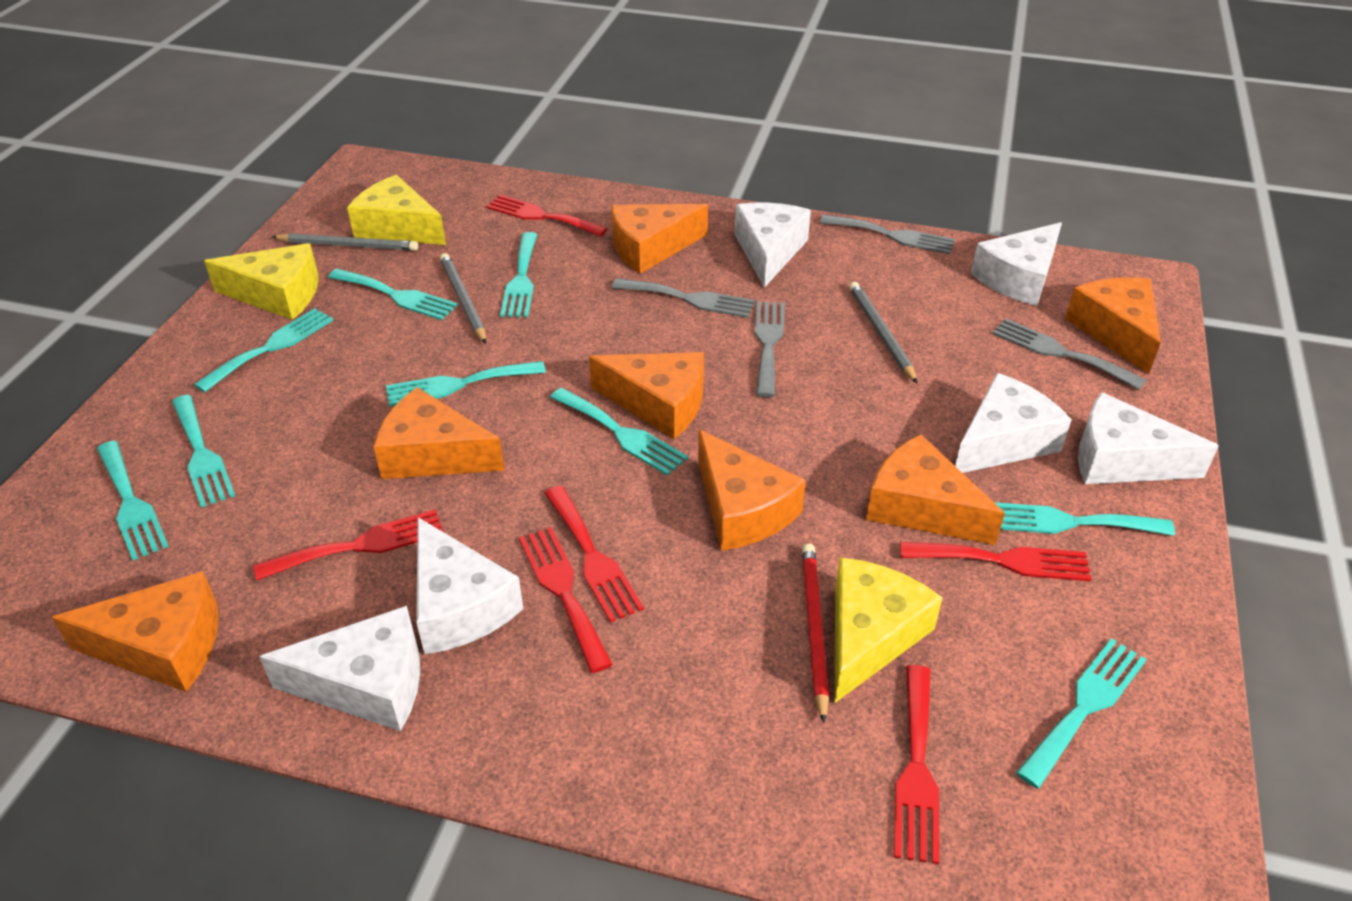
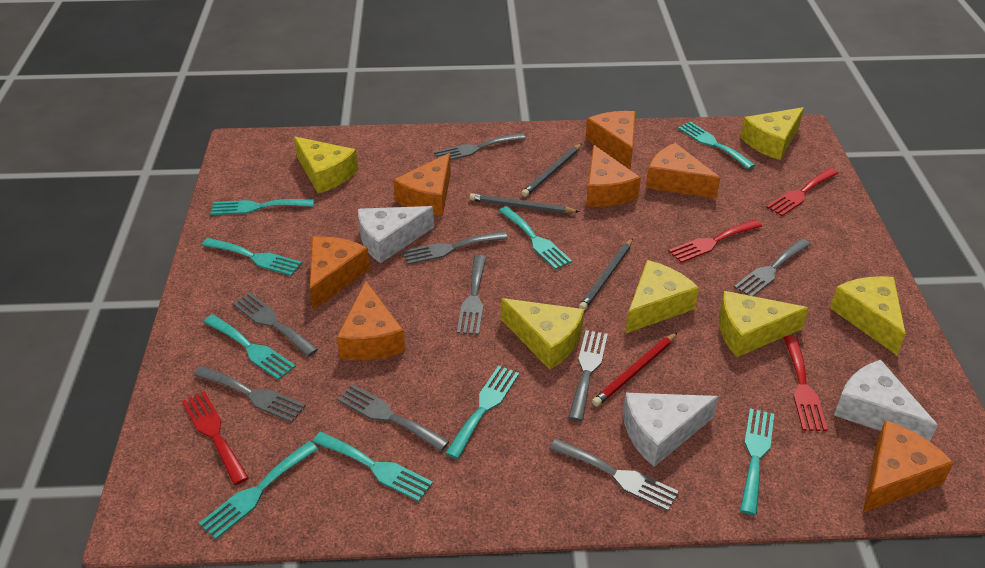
grey fork: [612,278,755,318] [754,301,785,397] [820,214,955,254] [992,319,1146,390] = 4 -> [194,366,306,422] [232,293,318,357] [337,384,450,452] [402,231,508,265] [434,133,526,160] [457,255,487,335] [549,438,679,511] [568,330,608,421] [734,239,811,296] = 9
red fork: [253,509,444,581] [486,195,608,237] [519,527,613,673] [544,486,644,623] [894,665,940,864] [900,542,1091,581] = 6 -> [182,391,249,485] [669,219,762,263] [766,168,838,216] [784,336,828,431] = 4
white cheese: [259,606,420,731] [416,517,523,654] [735,202,811,288] [955,373,1072,473] [971,222,1062,306] [1078,392,1219,484] = 6 -> [358,206,434,263] [623,393,718,467] [834,360,938,441] = 3
yellow cheese: [204,243,318,320] [347,175,446,245] [835,557,943,703] = 3 -> [294,136,358,193] [501,298,584,370] [626,260,699,333] [719,291,809,357] [740,107,804,160] [830,276,906,355] = 6

